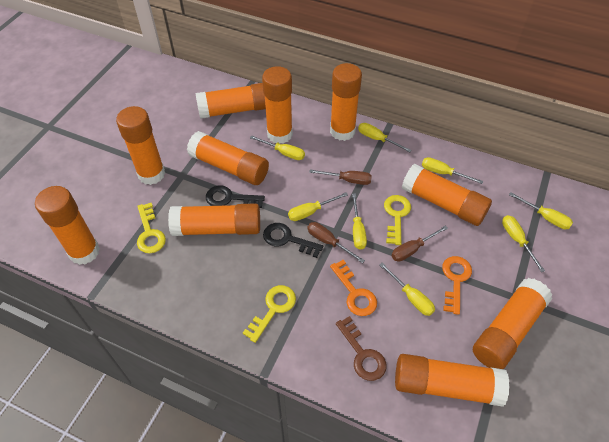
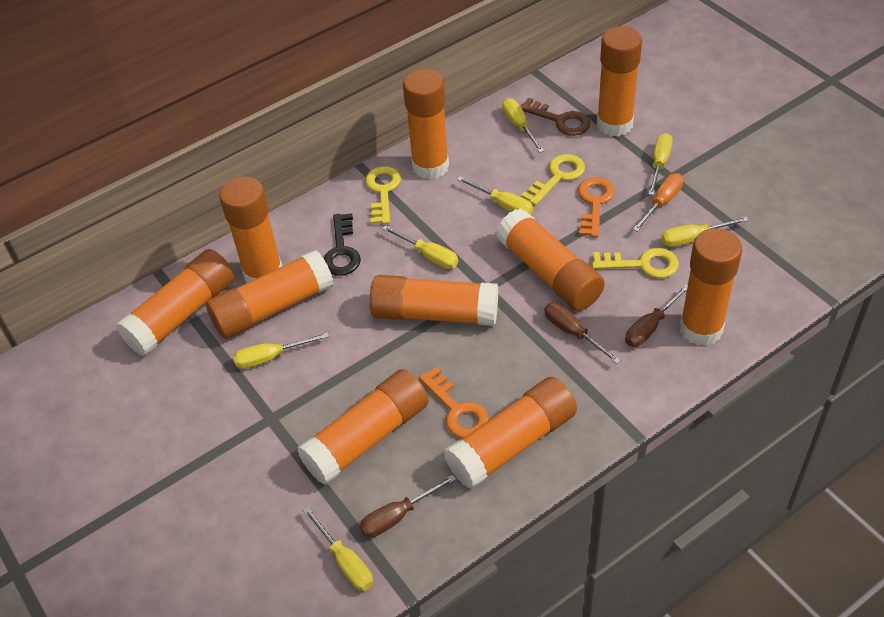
black key: [206,185,265,208] [263,223,323,258] = 2 -> [324,213,361,276] = 1
orange screwdriver: none = 0 -> [633,173,683,232] = 1
yellow screwdriver: [250,135,305,160] [288,193,348,221] [352,193,367,250] [358,123,412,152] [379,263,435,316] [422,157,483,184] [502,215,545,272] [509,193,573,229] = 8 -> [233,332,329,369] [303,507,373,591] [382,225,458,269] [457,176,533,215] [502,98,544,153] [648,133,673,195] [661,217,749,247] = 7

